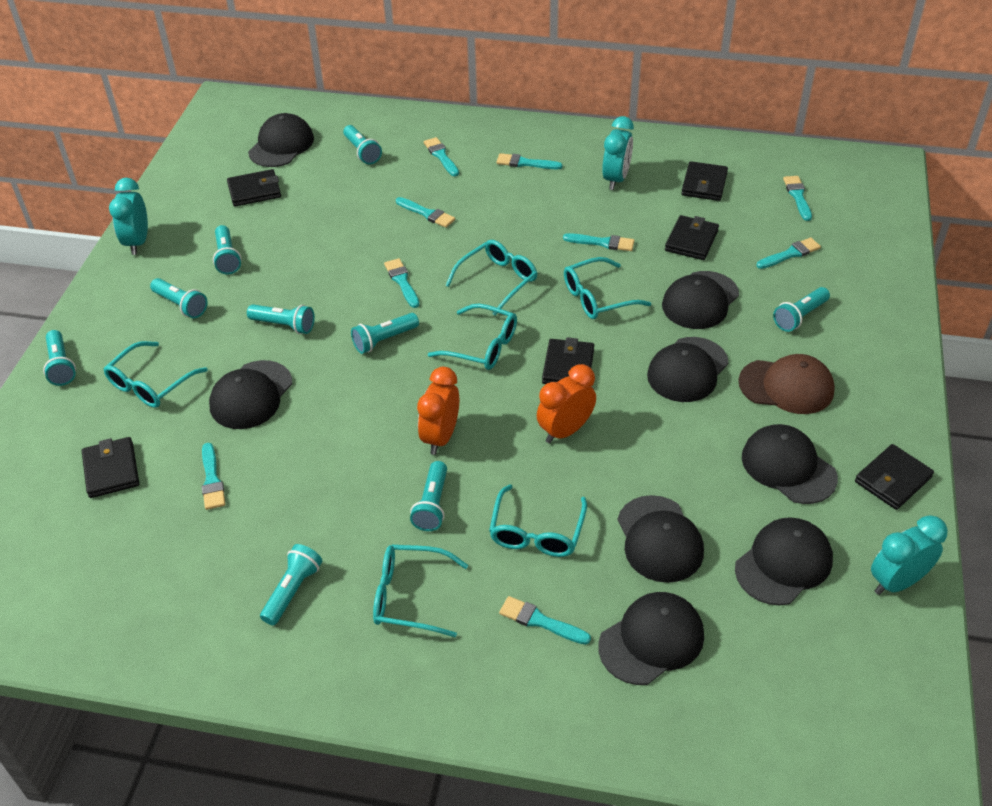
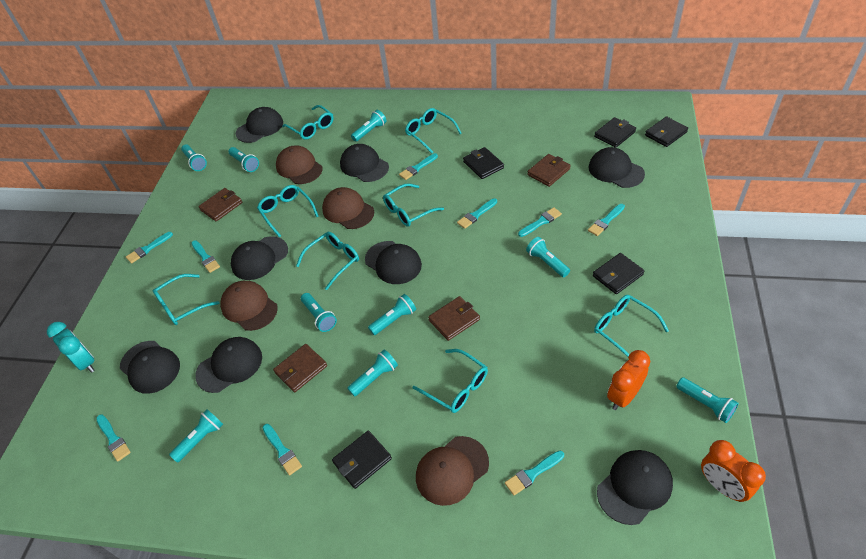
black wallet: [82,437,139,498] [227,169,281,206] [542,337,594,384] [665,215,719,260] [681,161,728,201] [855,444,934,510] = 6 -> [332,431,392,489] [463,147,504,179] [593,253,644,294] [594,117,636,148] [645,116,688,147] = 5
brown cap: [738,354,835,414] = 1 -> [220,281,278,331] [276,145,323,184] [322,187,374,229] [416,436,489,506] = 4
brown wallet: none = 0 -> [198,188,242,222] [273,344,327,392] [428,296,480,341] [527,154,571,187] = 4
turquoise clock: [109,178,148,255] [602,116,634,190] [871,515,948,595] = 3 -> [47,322,95,373] = 1
turquoise glasses: [104,341,208,408] [373,545,468,637] [428,304,517,370] [445,240,537,316] [489,484,587,557] [564,257,651,319] = 6 -> [153,274,220,325] [257,185,319,237] [282,105,334,140] [296,232,359,290] [383,183,444,227] [405,108,462,153] [413,349,488,413] [594,295,669,357] = 8

